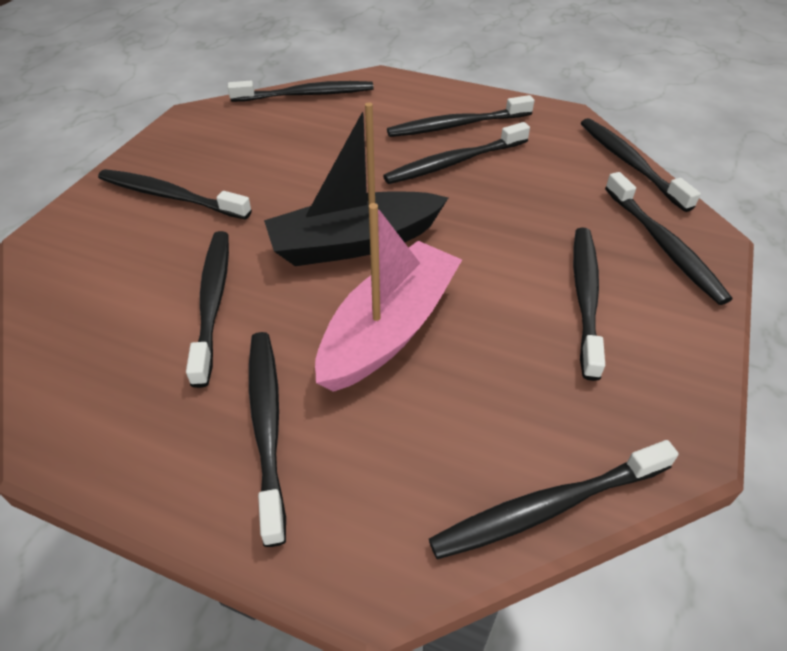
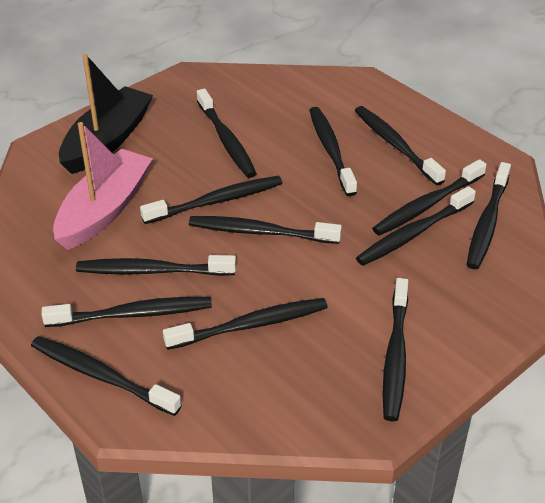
black toothbrush: [98,169,252,220] [186,231,229,388] [228,81,374,102] [249,332,286,547] [383,122,530,184] [387,95,534,137] [429,440,679,559] [573,227,605,381] [581,118,701,212] [605,172,732,305] = 10 -> [31,336,182,416] [42,297,212,327] [76,255,236,276] [140,176,282,224] [163,298,328,350] [189,216,342,244] [197,88,257,178] [309,107,357,196] [355,106,446,185] [356,186,476,266] [372,159,487,236] [382,278,408,421] [466,162,511,269] = 13

